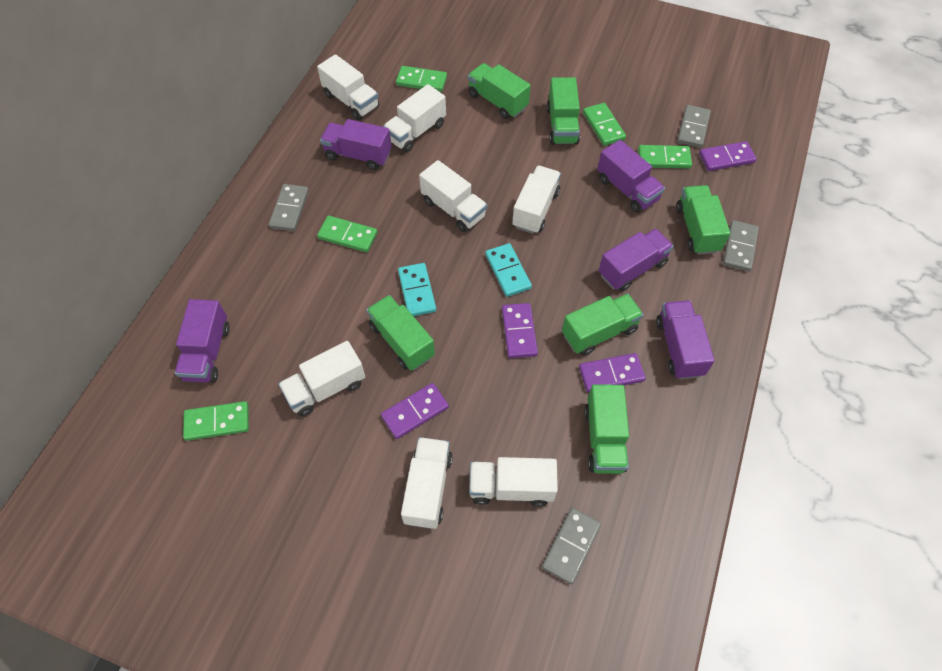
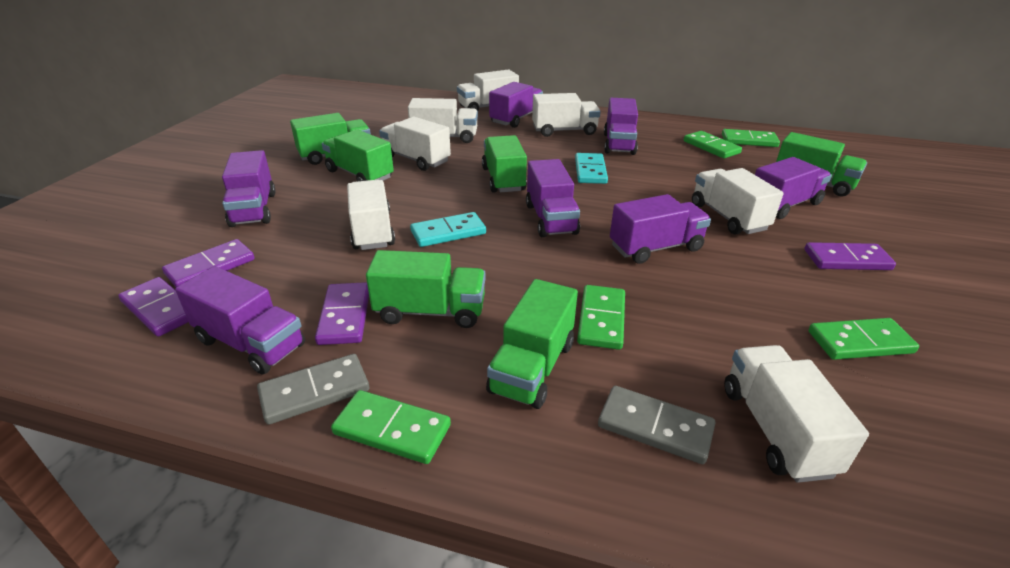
grey domino: [269,184,309,231] [542,508,601,584] [677,105,711,148] [723,220,759,272] = 4 -> [257,354,369,425] [598,386,715,464] = 2
purple truck: [175,299,230,383] [320,119,392,170] [597,140,665,213] [599,228,674,292] [656,300,715,379] = 5 -> [175,266,305,375] [222,150,276,227] [489,82,543,128] [526,159,580,237] [604,98,638,155] [610,194,711,264] [755,157,832,219] = 7

